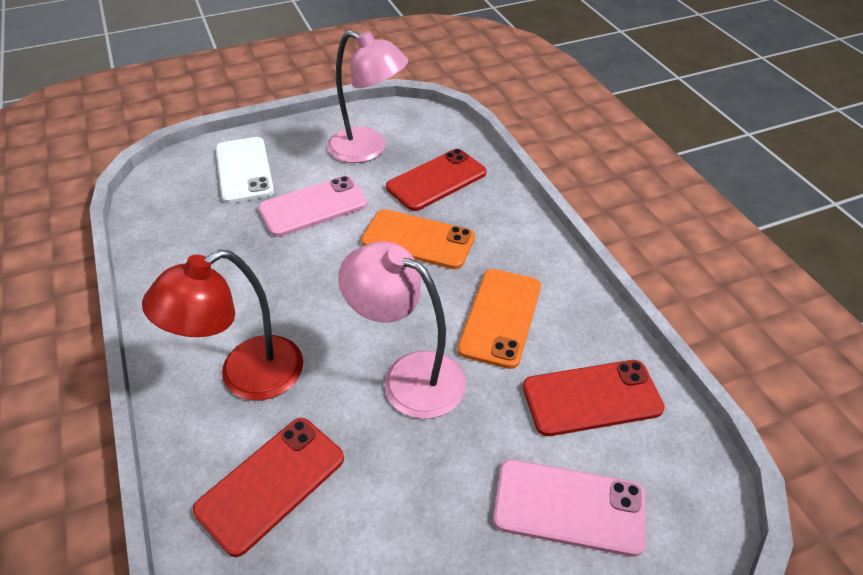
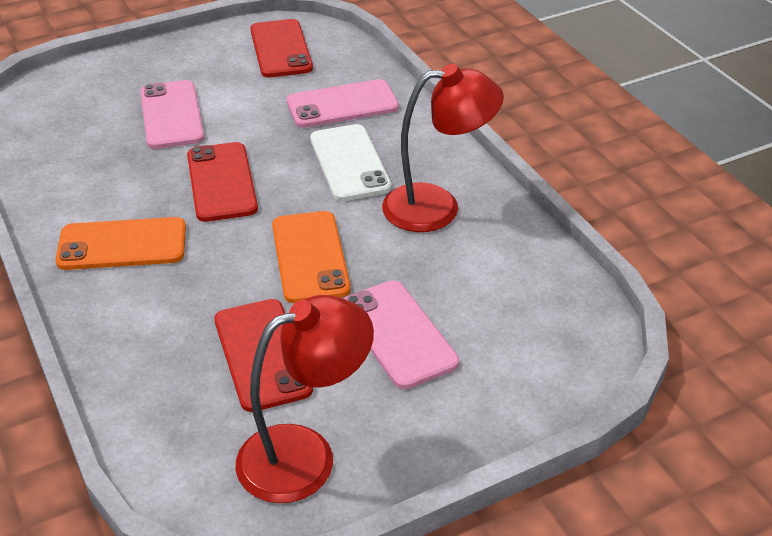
pink lamp: [327,30,408,163] [338,242,466,419] = 2 -> none = 0
pink phone: [258,176,368,237] [493,460,646,557] = 2 -> [140,80,204,149] [287,79,399,128] [343,280,459,389] = 3
red lamp: [142,250,303,400] = 1 -> [236,295,374,503] [382,64,504,232] = 2

